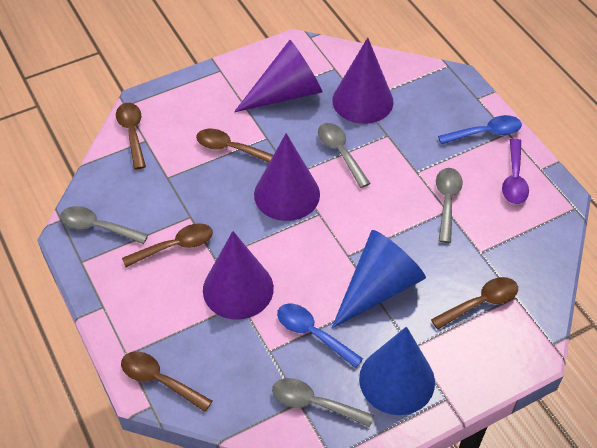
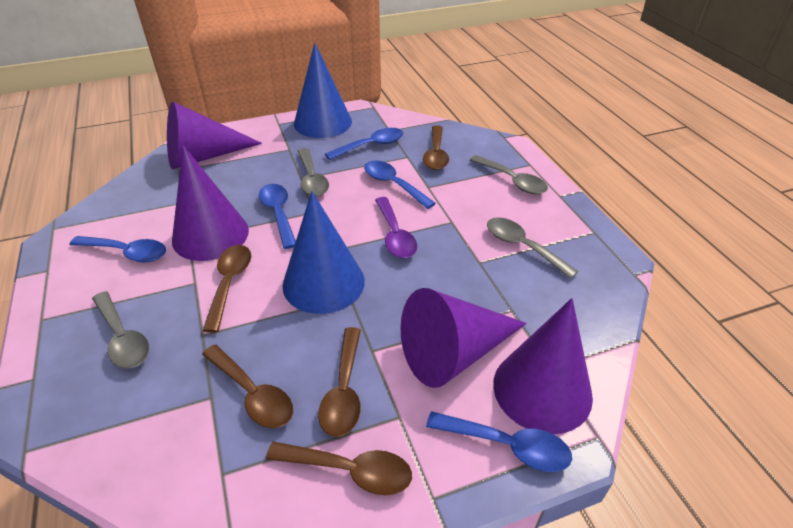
blue spoon: [277,304,363,368] [438,115,522,144] = 2 -> [70,236,166,262] [259,184,296,249] [325,128,403,160] [364,160,436,209] [426,411,572,472] = 5

